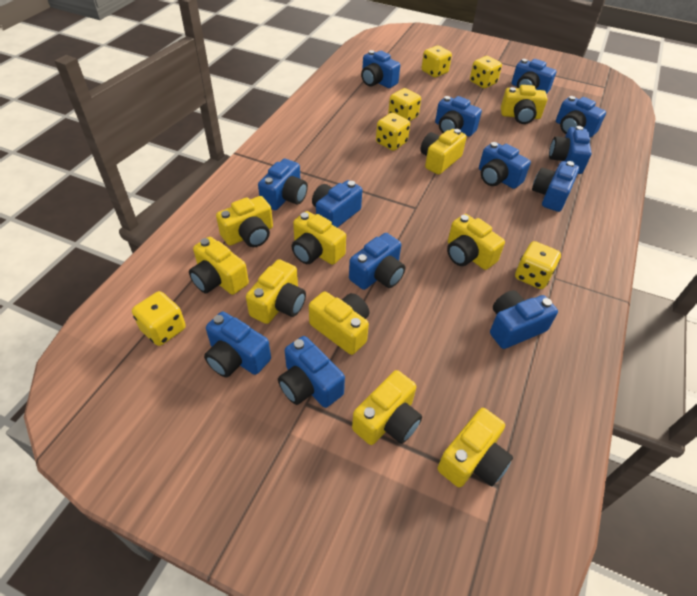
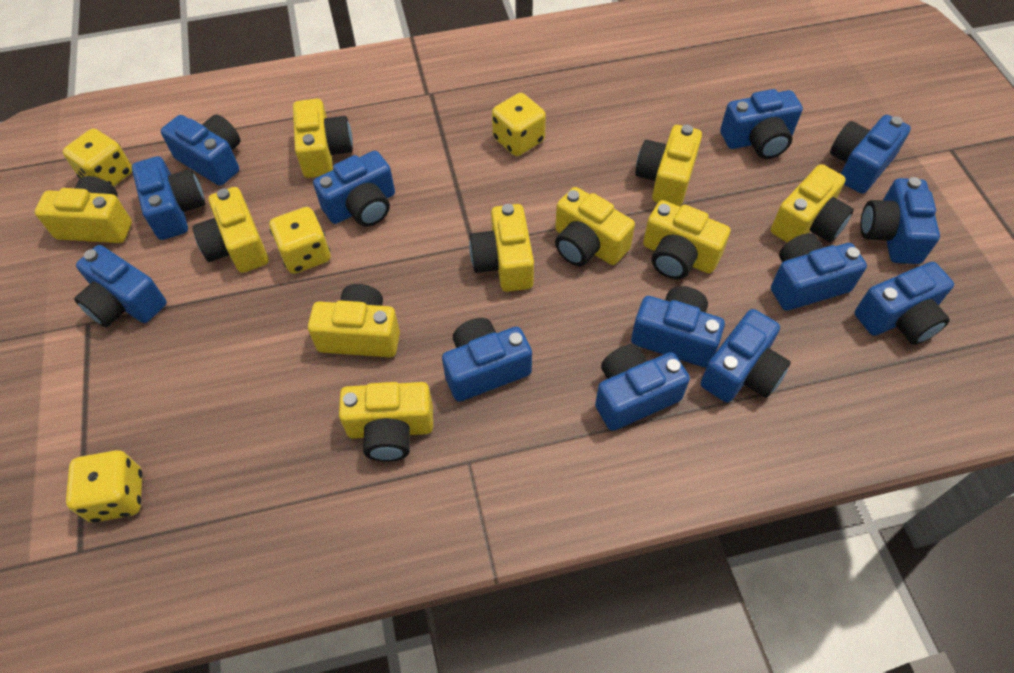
yellow dice: [132,291,186,346] [376,113,410,151] [388,88,421,121] [422,45,452,77] [470,56,502,88] [515,241,561,289] = 6 -> [63,128,132,187] [66,450,142,522] [269,207,330,274] [492,93,546,156] = 4

